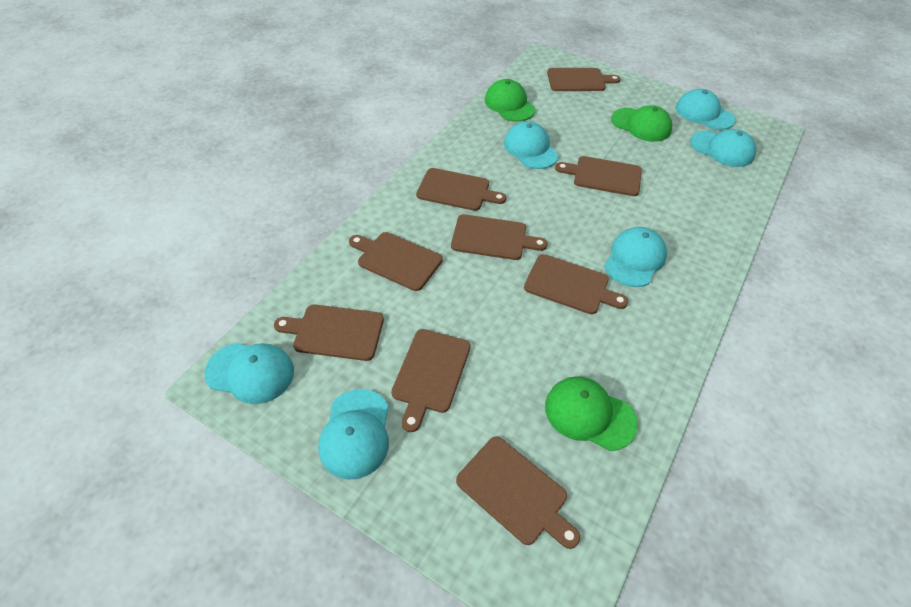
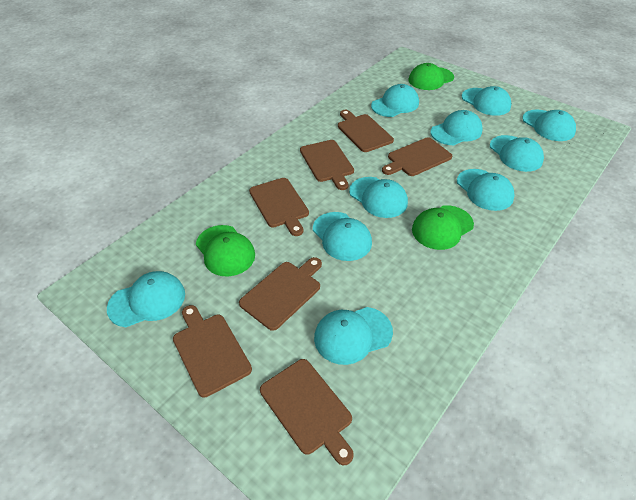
brown cutting board: [274,304,384,361] [349,232,443,291] [391,329,470,432] [416,168,506,211] [451,214,548,260] [456,436,580,549] [524,254,629,314] [547,68,620,91] [555,156,642,196] = 9 -> [173,305,252,398] [239,257,322,331] [249,178,309,236] [260,359,354,465] [300,140,354,190] [338,110,394,152] [382,137,452,176] = 7
turquoise cap: [204,343,294,404] [318,389,389,480] [504,121,559,169] [604,227,667,287] [676,89,735,130] [690,129,756,167] = 6 -> [107,271,185,327] [313,212,372,261] [314,307,393,365] [349,177,408,218] [371,84,419,117] [431,110,483,145] [457,169,515,211] [462,86,511,116] [490,135,544,172] [522,110,576,141] = 10

